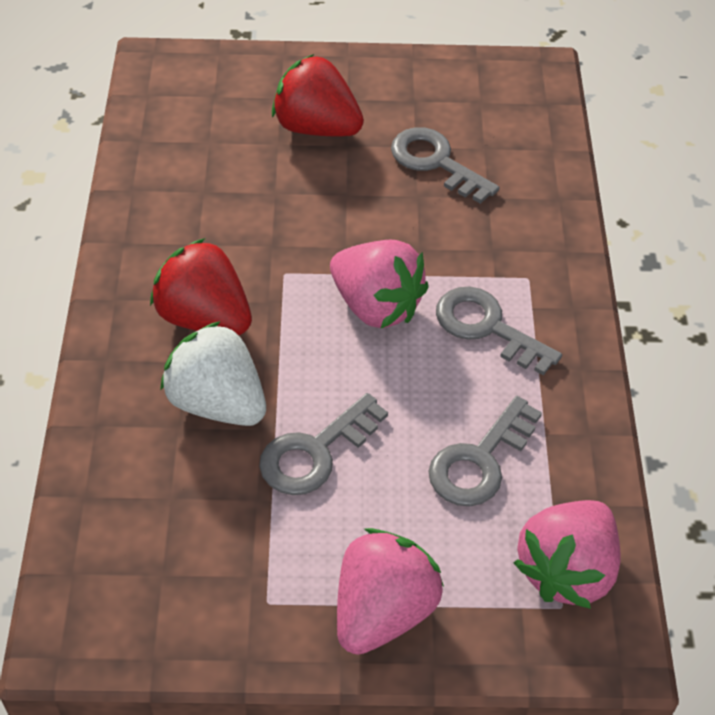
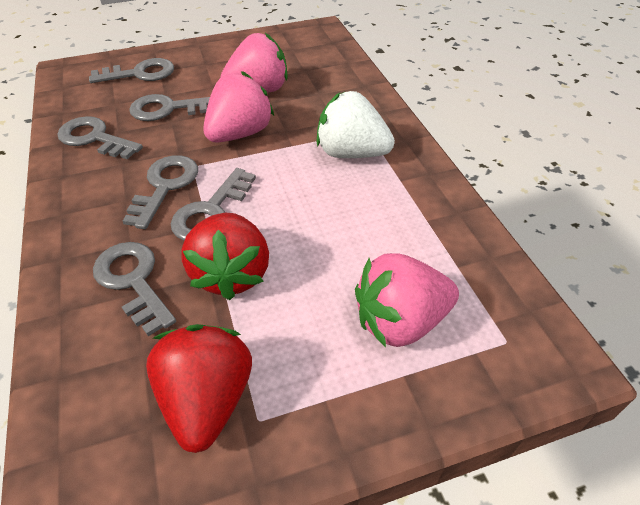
grey key: [259,393,388,495] [391,127,499,204] [428,396,542,506] [436,287,562,376] = 4 -> [58,116,143,159] [89,58,174,83] [93,242,176,336] [123,155,198,229] [129,94,210,121] [171,168,256,241] = 6

